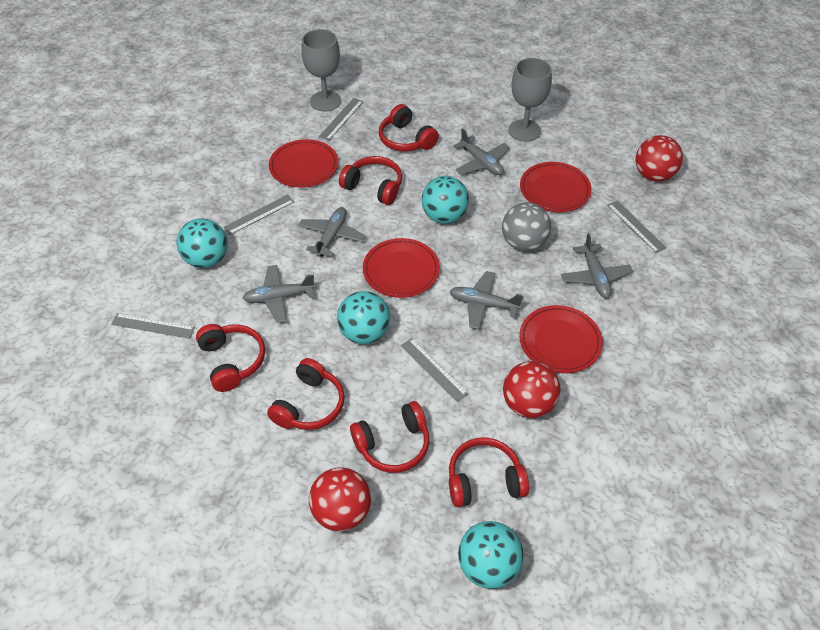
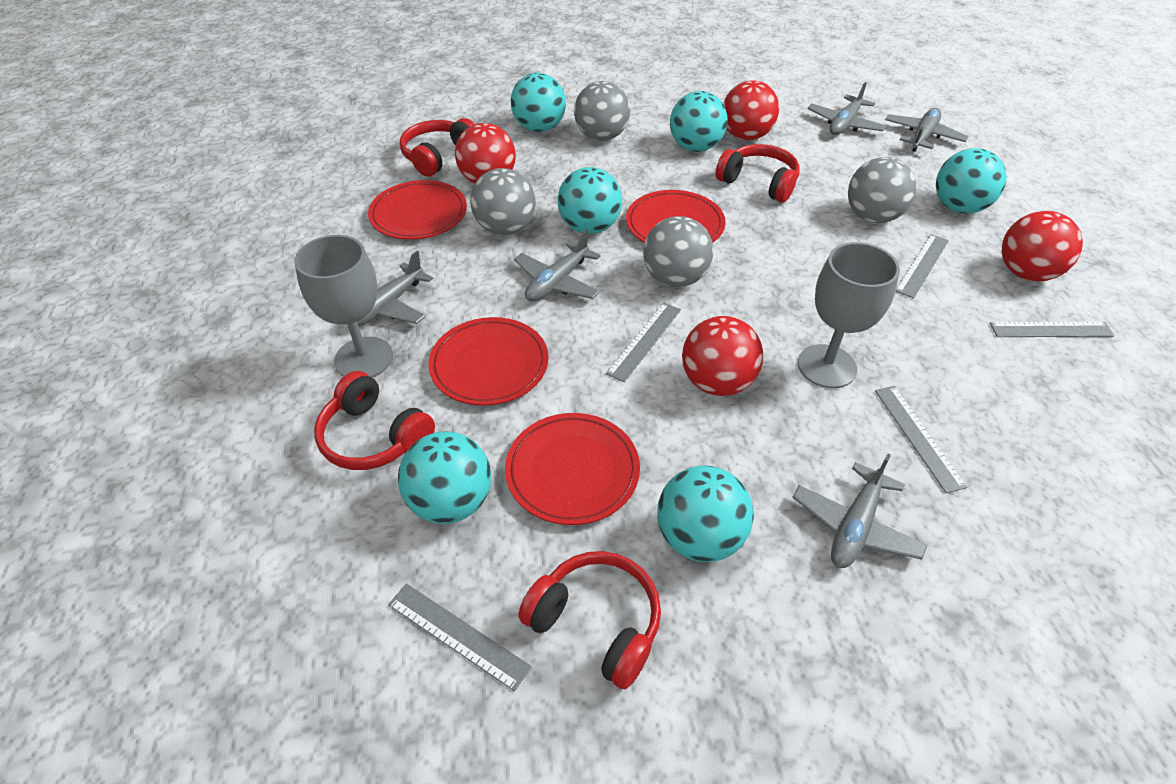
grey ball: [502,202,551,251] = 1 -> [470,168,536,235] [574,81,630,141] [643,216,714,287] [848,157,916,223] = 4
red ball: [309,467,371,531] [503,361,561,418] [636,135,683,181] = 3 -> [455,123,516,184] [682,316,763,396] [723,80,779,140] [1002,211,1083,281] = 4
red headphones: [196,324,265,392] [267,358,345,430] [339,156,402,205] [350,401,429,473] [379,104,439,152] [449,437,529,507] = 6 -> [314,371,435,470] [399,118,474,177] [518,551,661,689] [716,144,800,203] = 4
turquoise ball: [176,218,228,268] [337,291,390,344] [422,176,469,224] [458,521,524,589] = 4 -> [398,431,491,524] [511,73,566,132] [557,167,622,234] [657,465,754,562] [670,91,728,152] [936,148,1007,214] = 6

